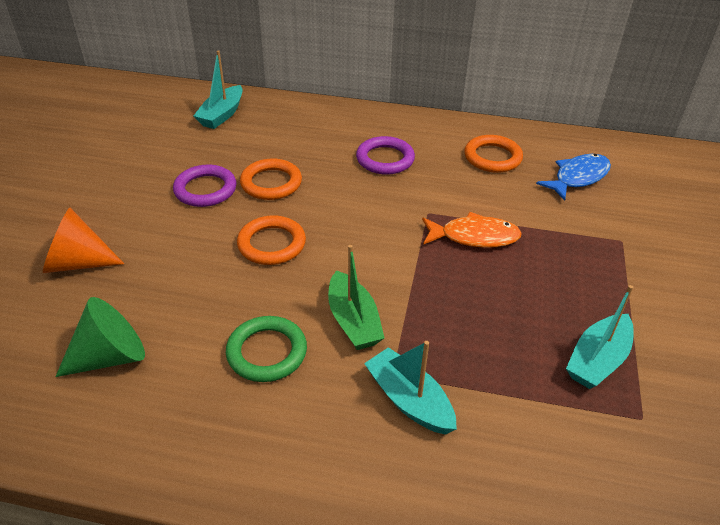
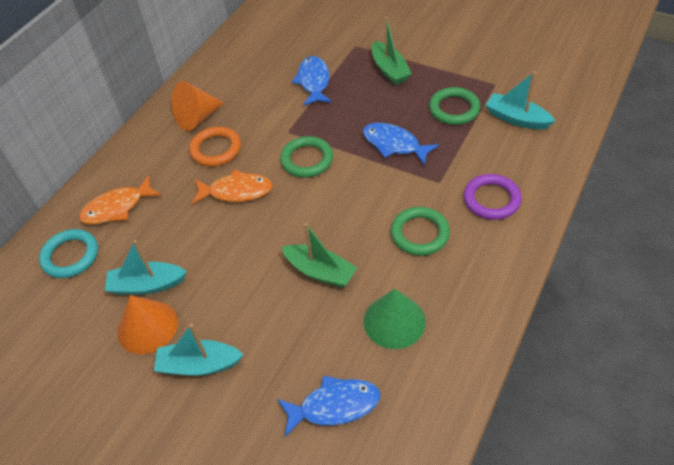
blue fish: [536,154,611,201] = 1 -> [277,375,380,437] [292,56,332,106] [363,123,439,166] = 3
green boat: [328,245,385,350] = 1 -> [281,223,357,288] [372,17,412,85] = 2
green ring: [226,316,307,382] = 1 -> [280,136,333,178] [391,207,450,256] [429,87,480,125] = 3
orange cone: [43,208,124,273] = 1 -> [117,295,178,354] [172,81,224,131] = 2
orange fish: [422,212,522,248] = 1 -> [79,175,162,225] [192,169,273,204] = 2
orange ring: [237,215,306,265] [240,159,302,200] [464,135,523,173] = 3 -> [189,127,241,166] = 1
purple ring: [173,165,236,207] [356,136,415,175] = 2 -> [464,174,522,220] = 1
turquoise ring: none = 0 -> [39,229,98,278] = 1

